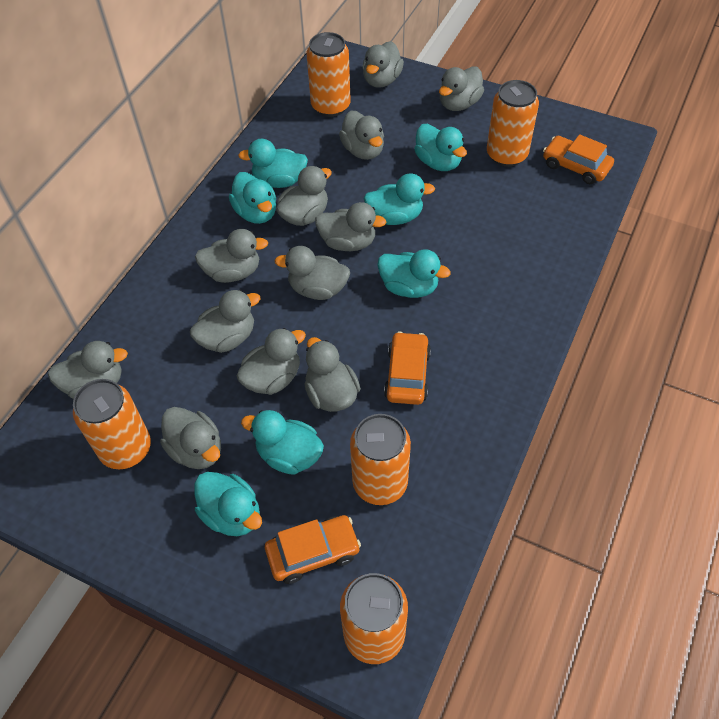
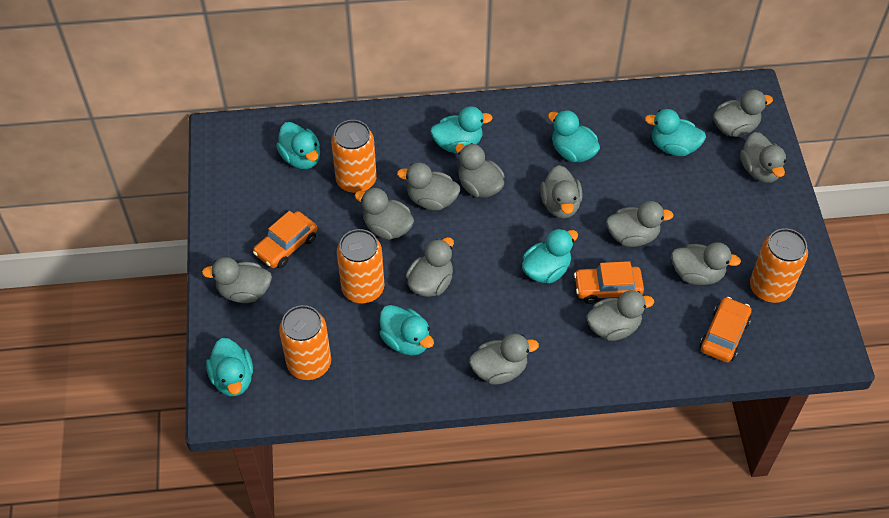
orange can: [73,379,151,469] [307,32,351,117] [340,573,408,664] [350,414,411,505] [487,80,539,167] = 5 -> [279,305,331,380] [331,120,377,193] [337,229,384,303] [750,228,808,303] = 4

